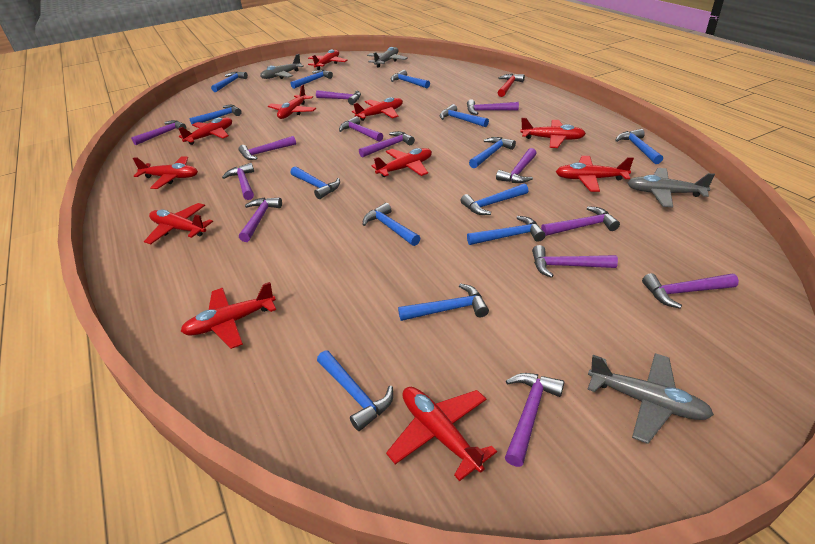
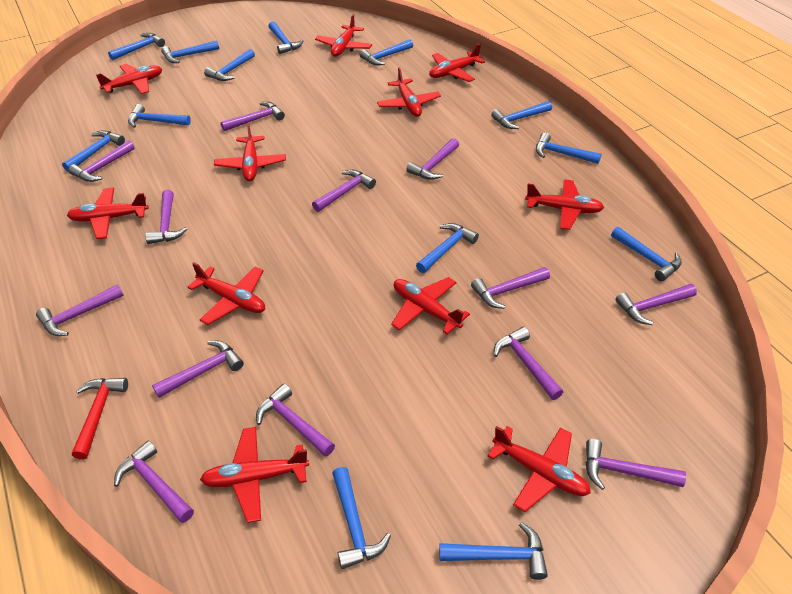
grey plane: [260,54,304,79] [367,47,408,68] [587,353,714,444] [627,168,715,208] = 4 -> none = 0

